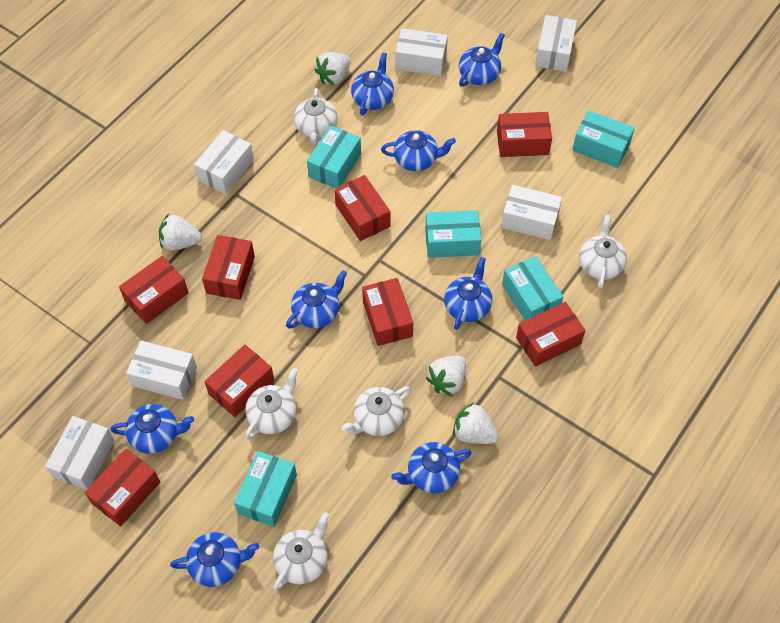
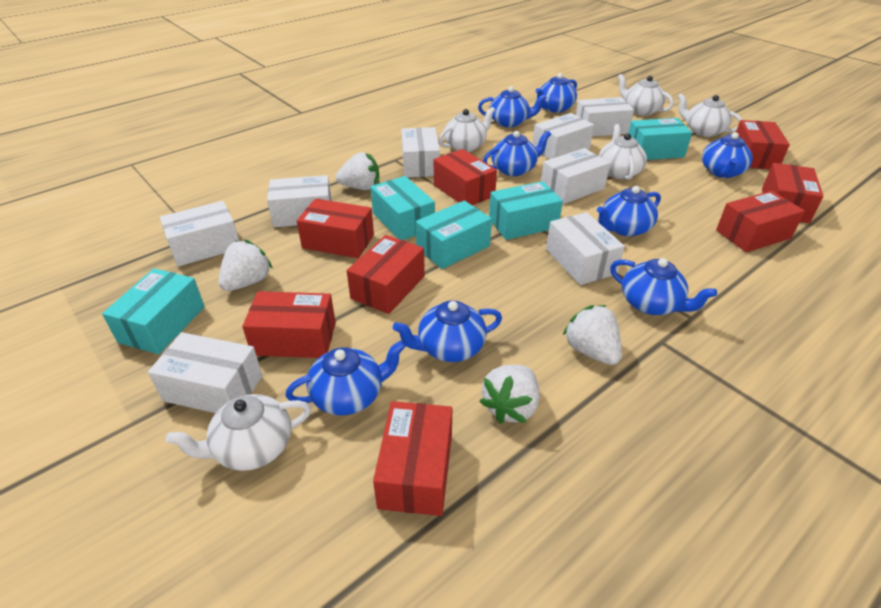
white box: [45,416,114,490] [126,341,197,400] [194,130,254,194] [395,28,448,76] [501,185,562,240] [535,15,577,72] = 6 -> [148,332,263,413] [160,201,239,266] [267,175,332,227] [401,127,440,177] [533,113,594,159] [541,148,610,204] [546,212,625,285] [576,97,634,137] = 8

